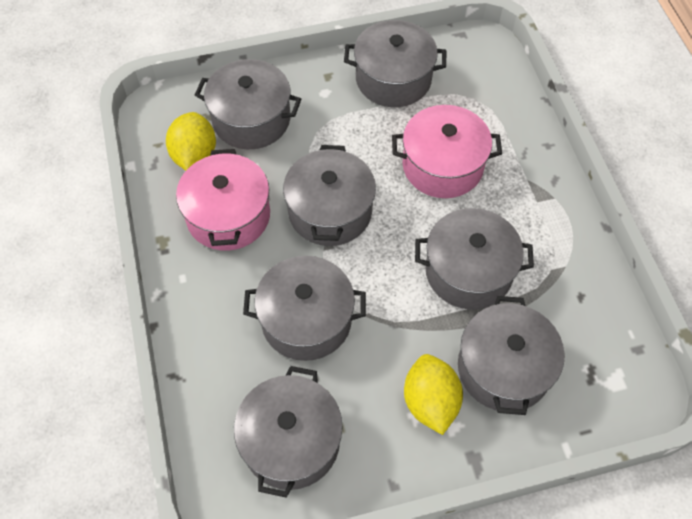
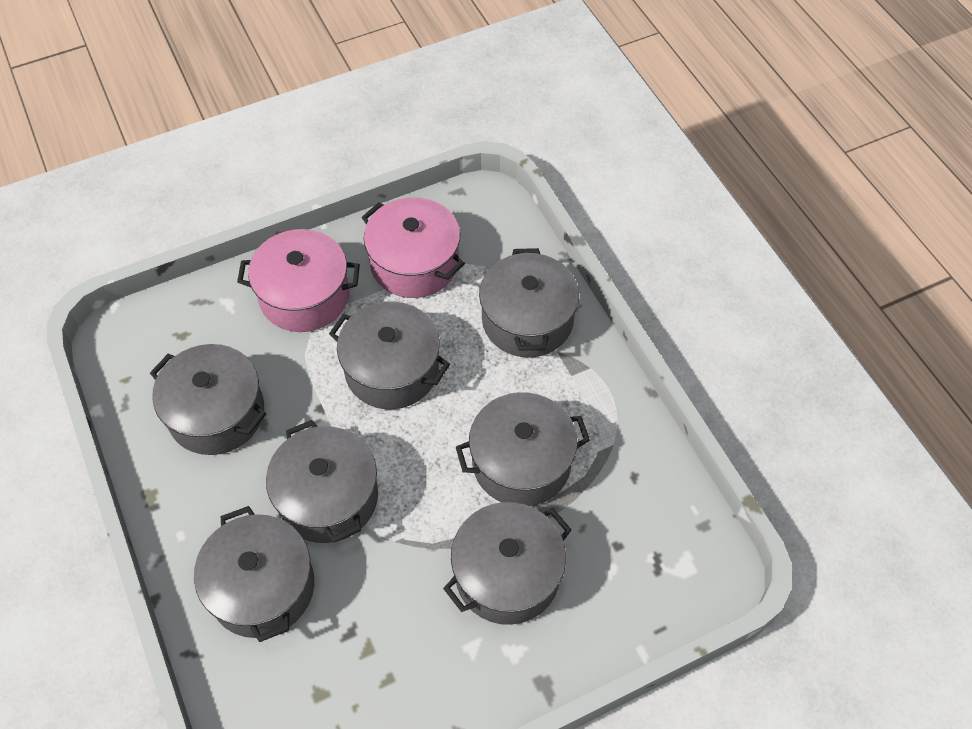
yellow lemon: [166,112,216,171] [404,354,463,435] = 2 -> none = 0

